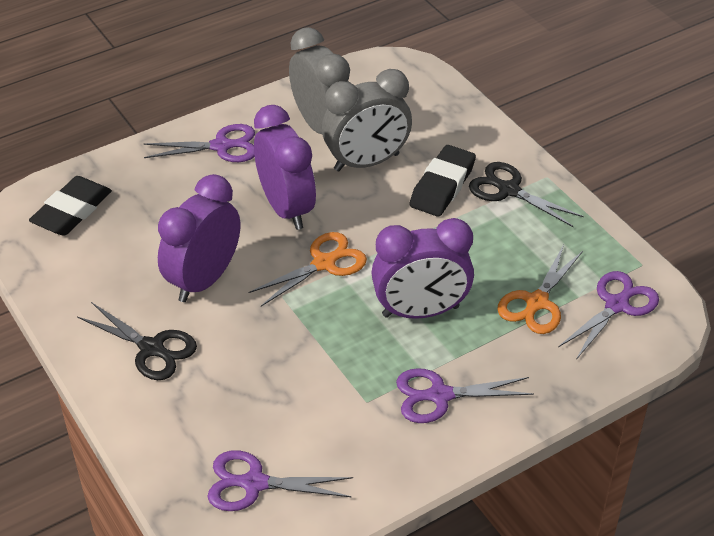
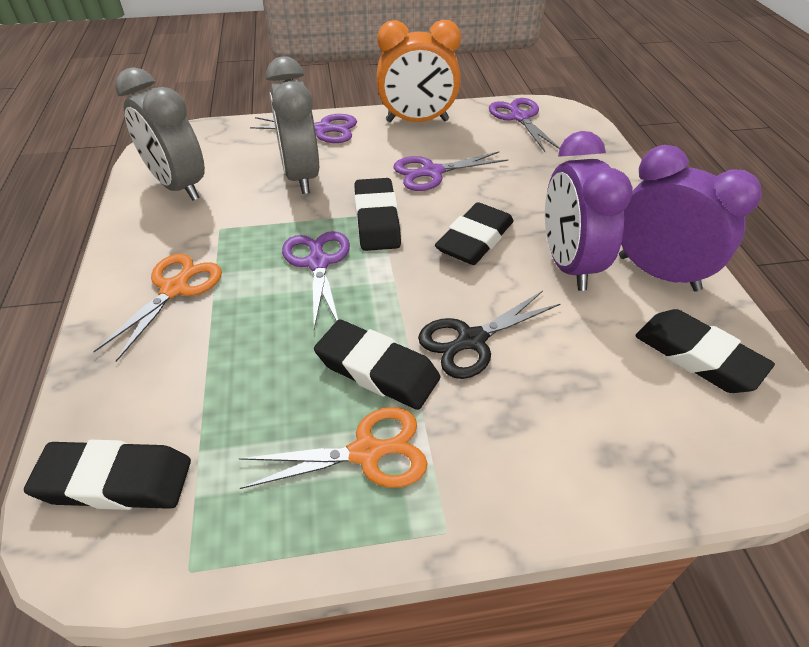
black eraser: [29,176,112,236] [409,145,476,217] = 2 -> [24,440,191,510] [314,320,440,410] [354,178,401,251] [435,202,514,265] [635,309,775,393] = 5
black scissors: [77,302,197,380] [469,162,584,227] = 2 -> [418,291,561,379] = 1
orange clock: none = 0 -> [377,20,461,122] = 1
purple clock: [158,174,240,302] [254,105,316,230] [371,218,474,319] = 3 -> [545,131,633,291] [619,145,762,292] = 2

